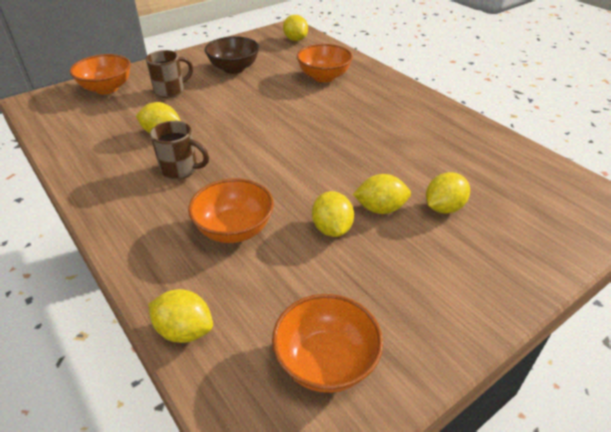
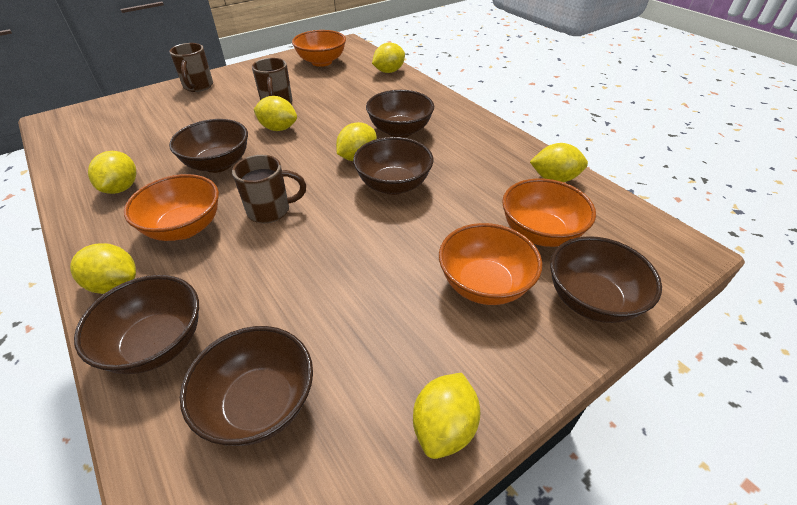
brown bowl: [205,36,259,74] = 1 -> [74,275,199,374] [169,119,248,173] [180,326,313,446] [353,137,434,195] [366,90,434,138] [550,236,662,323] = 6
brown mug: [146,50,193,98] [150,121,209,180] = 2 -> [169,43,213,92] [232,155,306,223] [252,58,292,104] = 3
yellow lemon: [136,102,181,133] [148,289,213,343] [283,15,308,41] [312,191,354,237] [353,174,411,214] [426,172,470,214] = 6 -> [70,243,136,294] [88,151,136,194] [254,96,297,131] [336,122,377,161] [372,43,405,73] [413,373,480,459] [530,143,588,182] = 7

